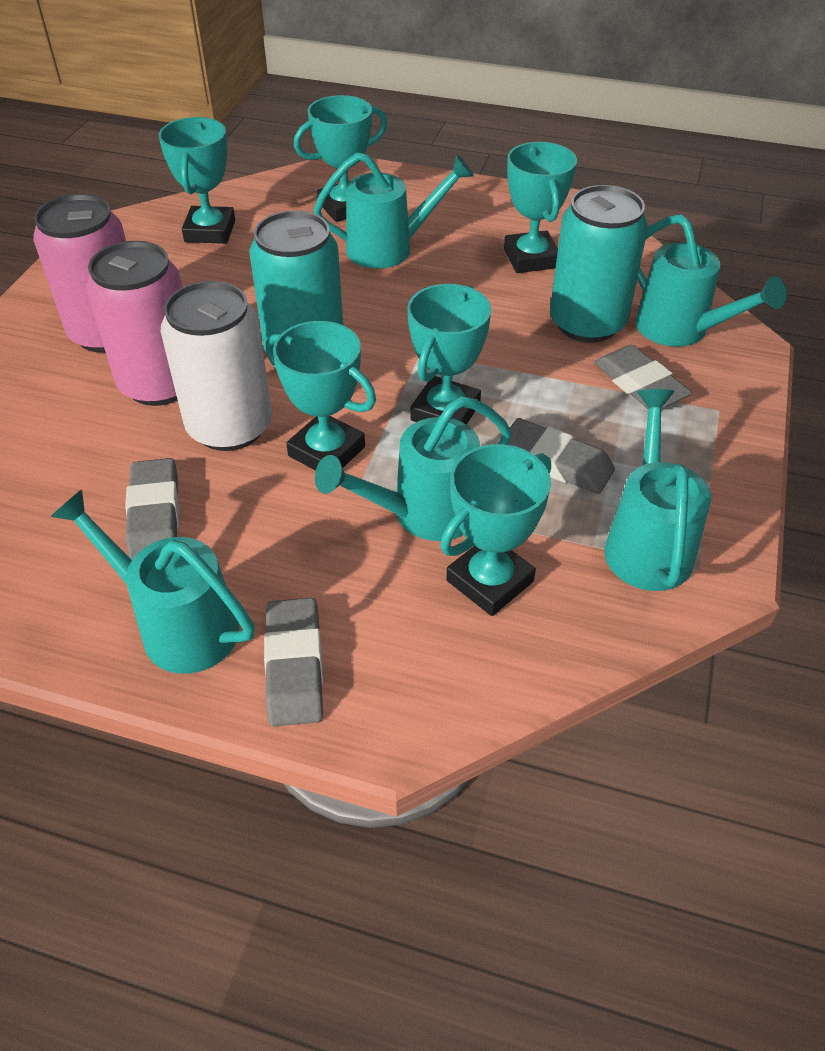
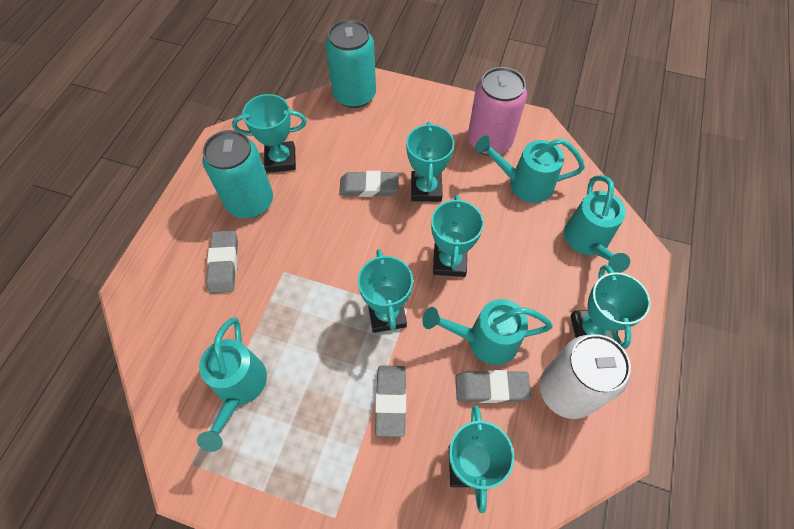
pink can: [33,194,126,353] [86,241,182,406] = 2 -> [468,67,527,156] = 1
turquoise watering can: [51,489,254,674] [313,152,474,269] [315,396,512,541] [604,389,711,591] [635,214,787,347] = 5 -> [197,317,267,452] [422,299,553,365] [475,135,585,203] [564,175,630,273] = 4

